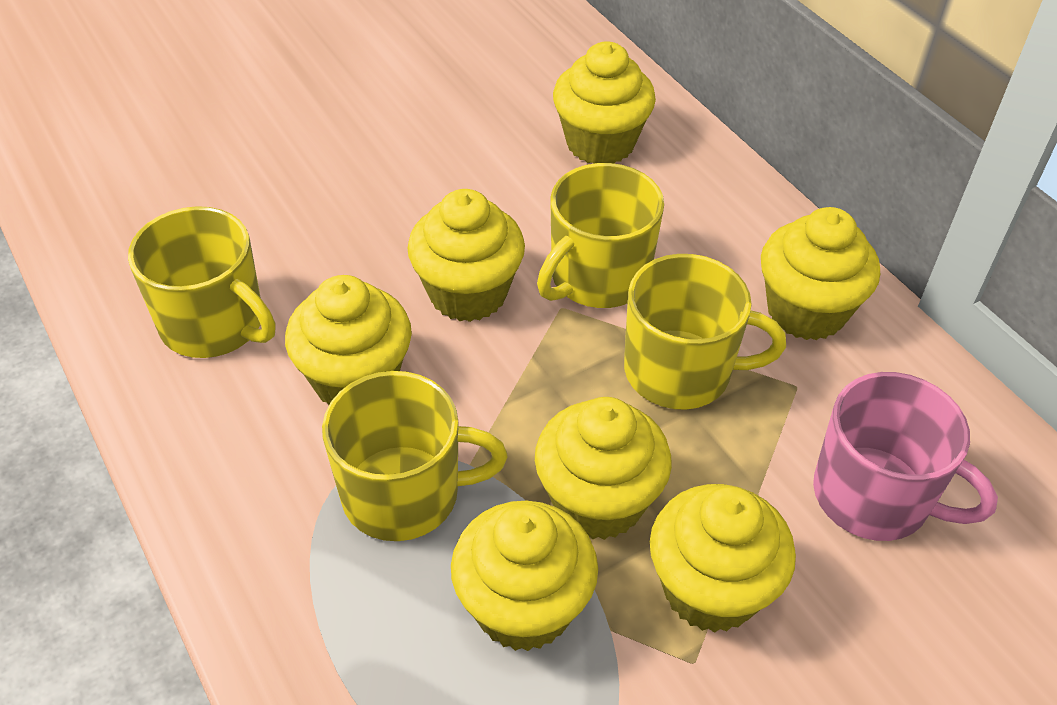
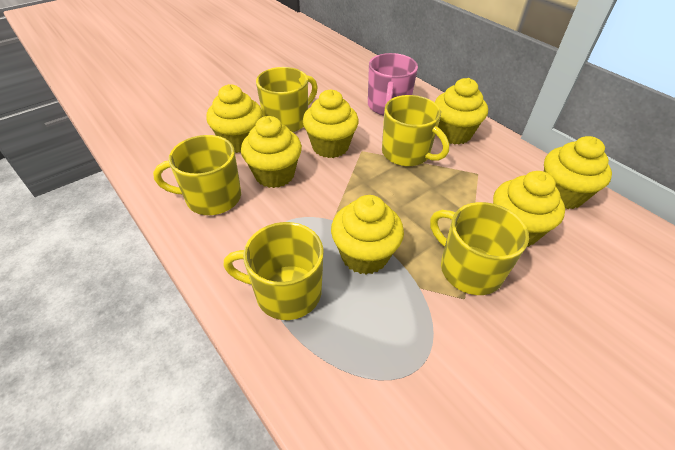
yellow mug: [128,206,276,358] [322,371,507,541] [537,163,664,308] [624,254,786,410] = 4 -> [153,135,241,215] [223,222,324,320] [256,67,318,132] [382,95,449,166] [430,202,529,295] = 5

